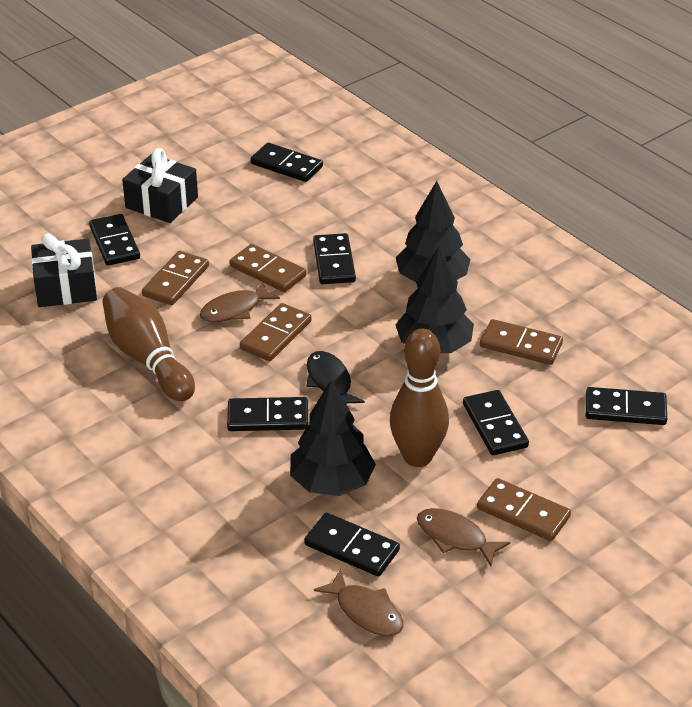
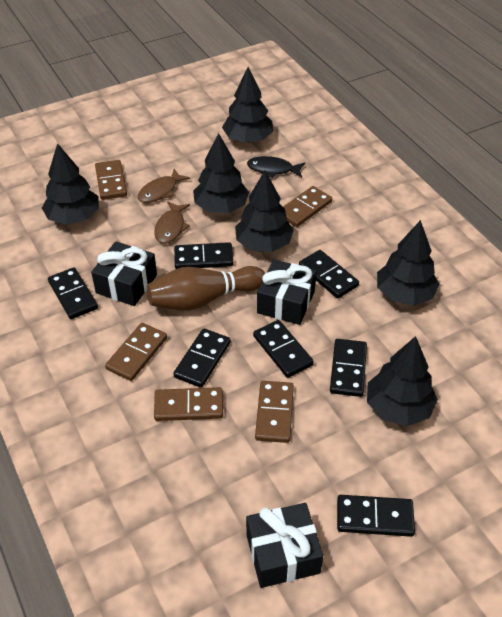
black gift: [31,233,97,307] [122,148,198,223] = 2 -> [91,241,157,306] [246,503,323,588] [257,259,317,325] = 3
black tree: [290,380,376,496] [395,246,474,353] [396,181,470,282] = 3 -> [42,143,99,225] [193,133,249,213] [222,67,273,143] [235,170,294,252] [367,336,438,426] [377,220,439,305] = 6
brown bowling pin: [102,287,195,401] [390,328,449,467] = 2 -> [147,266,265,311] = 1
brown fish: [200,281,280,322] [314,569,403,636] [417,508,510,566] = 3 -> [138,169,190,203] [154,201,190,244] = 2

